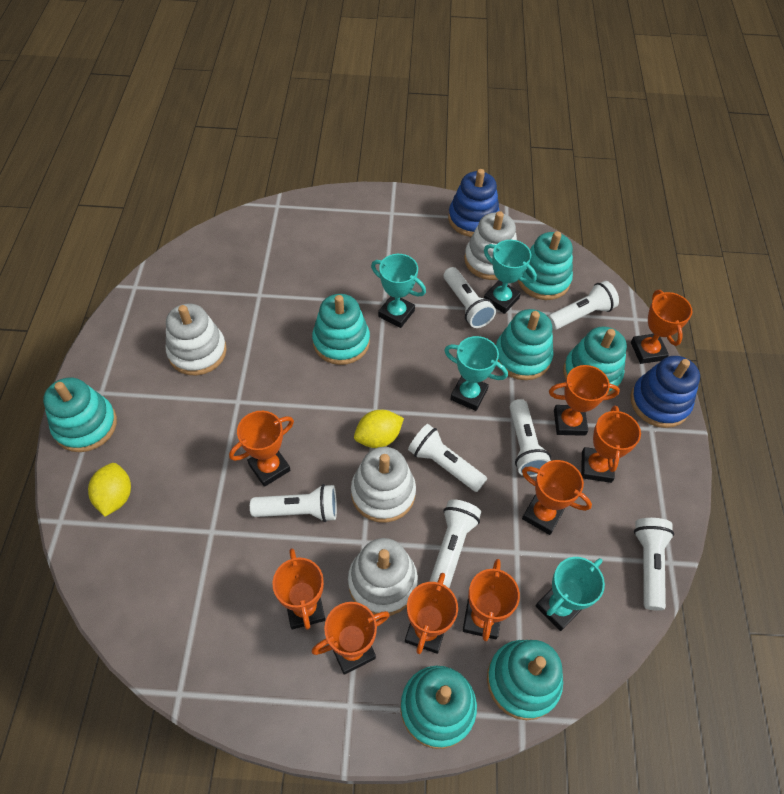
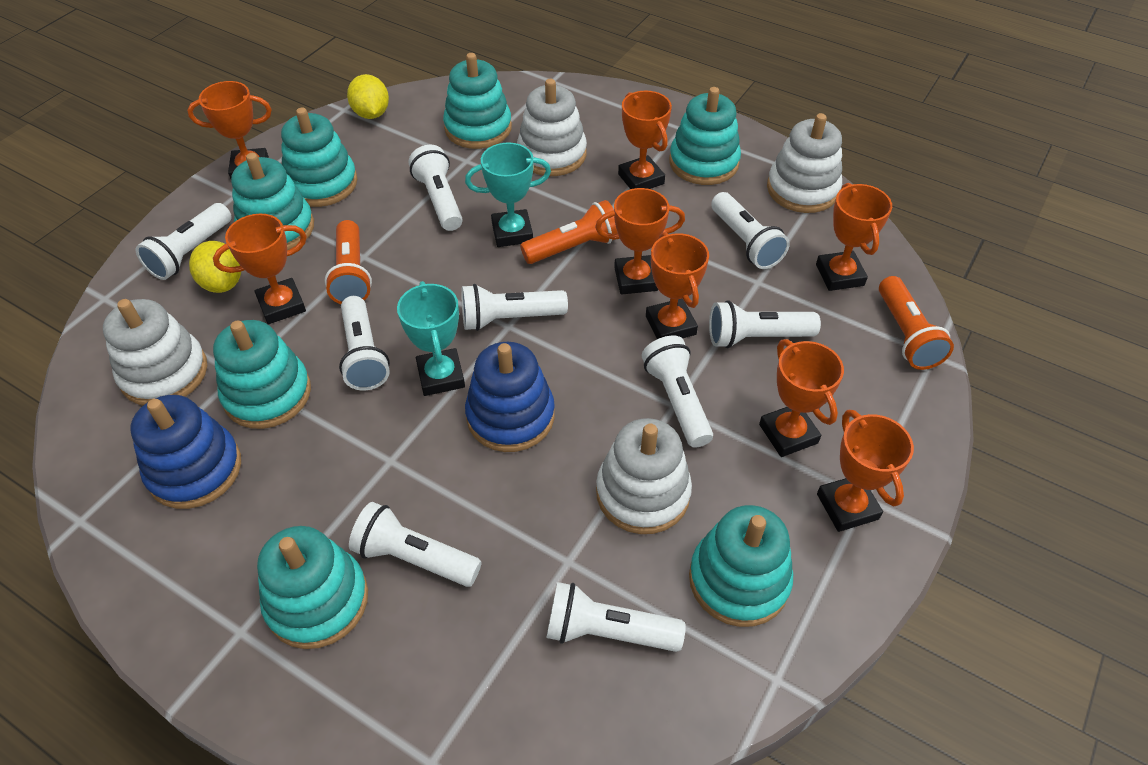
orange flashlight: none = 0 -> [324,220,372,304] [520,200,617,264] [879,276,954,370] = 3
orange trophy: [229,411,294,487] [273,548,325,630] [312,602,390,675] [405,573,458,654] [463,559,520,641] [522,460,592,535] [549,365,620,436] [581,405,641,483] [631,290,692,364] = 9 -> [187,81,272,179] [213,214,307,324] [595,188,685,294] [618,91,672,189] [646,232,709,339] [759,339,844,457] [816,183,892,291] [817,410,914,532] = 8
turquoise trophy: [371,254,426,328] [444,336,508,411] [484,240,537,314] [536,557,605,631] = 4 -> [397,281,465,396] [465,142,551,247] = 2
white flashlight: [250,484,337,522] [408,424,487,492] [430,499,481,588] [444,267,496,328] [510,399,551,477] [548,281,619,330] [634,518,674,611] = 7 -> [135,203,232,280] [339,296,390,390] [349,502,482,587] [409,145,463,231] [461,284,568,331] [546,582,686,652] [642,336,713,448] [709,300,821,348] [711,192,790,269] = 9

